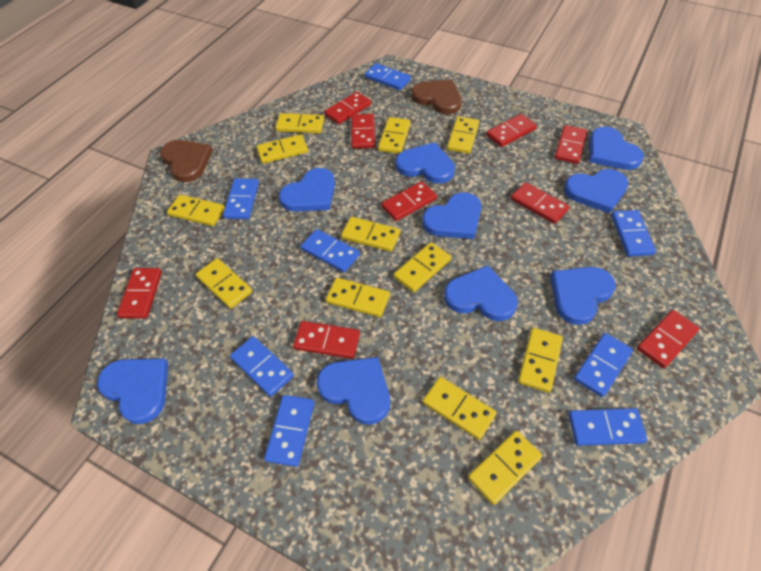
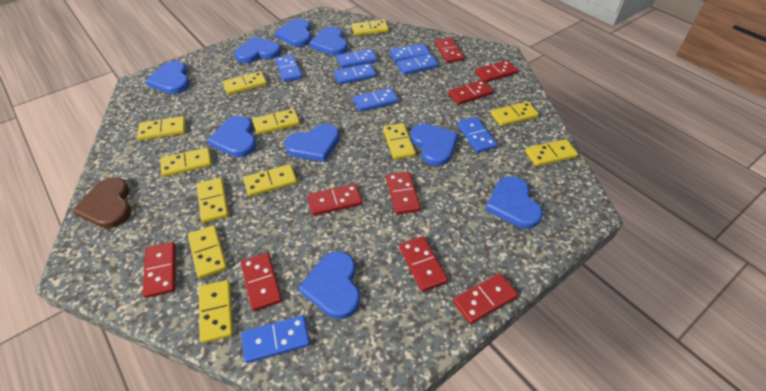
brown heart: [160,140,213,182] [411,80,462,114] = 2 -> [72,177,132,228] = 1

